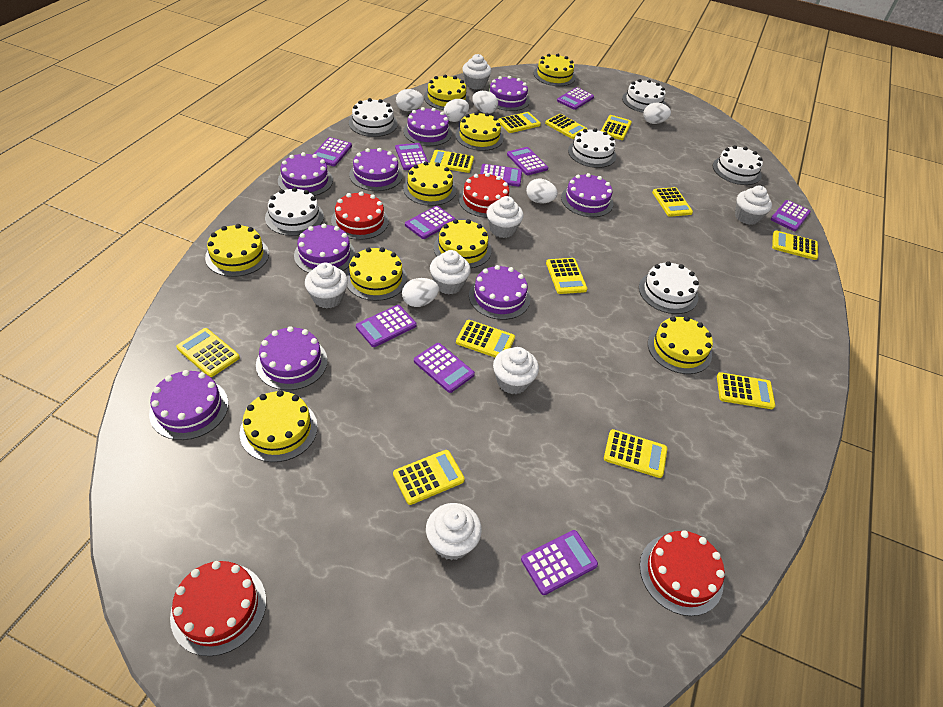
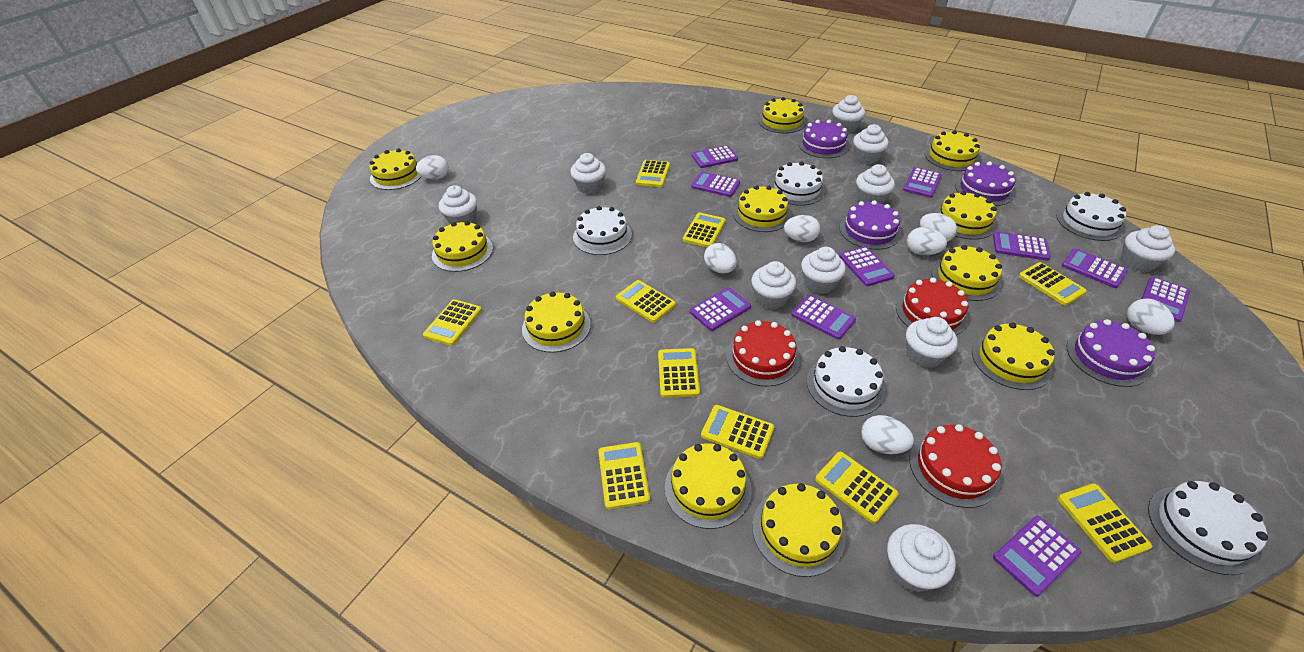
purple cake: [149,370,228,440] [256,326,327,390] [278,152,333,196] [294,224,355,273] [349,148,403,191] [403,107,452,146] [469,265,530,320] [489,76,530,111] [561,173,613,217] = 9 -> [798,120,849,158] [840,200,901,250] [955,162,1016,206] [1067,319,1155,387] = 4
red cake: [170,561,266,656] [331,191,389,240] [458,173,510,218] [640,530,725,616] = 4 -> [726,320,800,387] [896,278,968,335] [909,424,1001,508] = 3
white cake: [265,187,324,236] [349,98,397,137] [568,128,616,168] [622,79,666,113] [639,261,699,314] [713,145,763,185] = 6 -> [573,206,632,255] [770,162,825,206] [807,346,885,417] [1057,192,1126,241] [1148,481,1268,575] = 5
white cupcake: [305,262,348,309] [426,503,482,560] [430,250,471,294] [462,54,491,89] [486,196,524,238] [493,347,539,394] [735,186,772,225] = 7 -> [439,185,477,224] [570,153,606,194] [751,261,796,309] [801,247,846,294] [832,95,865,133] [853,124,889,164] [856,164,895,204] [887,524,956,592] [906,317,958,368] [1121,225,1175,273] = 10
white egg: [396,89,424,111] [402,278,439,307] [444,99,469,122] [472,91,498,114] [526,179,558,203] [643,103,671,124] = 6 -> [416,155,449,179] [704,243,737,273] [784,215,820,242] [861,415,914,454] [907,227,947,255] [920,213,957,242] [1127,299,1174,335] = 7
yellow cake: [205,224,269,277] [239,390,318,462] [346,247,407,301] [403,161,457,206] [424,74,469,110] [434,219,492,268] [455,112,504,151] [534,54,576,86] [648,316,713,374] = 9 -> [369,149,422,190] [432,221,493,272] [522,291,591,353] [665,443,751,529] [733,185,791,232] [752,483,846,577] [758,97,806,133] [924,130,980,171] [932,245,1002,301] [934,191,997,240] [972,322,1055,390] = 11
yellow calculator: [176,328,240,377] [393,450,465,505] [430,150,474,173] [456,320,515,357] [498,112,541,133] [545,114,588,139] [546,258,587,294] [601,115,632,140] [604,429,668,478] [652,187,693,217] [717,372,775,409] [772,231,818,260] = 12 -> [423,299,482,346] [598,442,650,509] [616,280,676,323] [636,160,670,187] [658,348,700,398] [683,213,726,247] [701,405,774,459] [815,452,898,524] [1019,262,1087,305] [1058,483,1152,563] = 10

